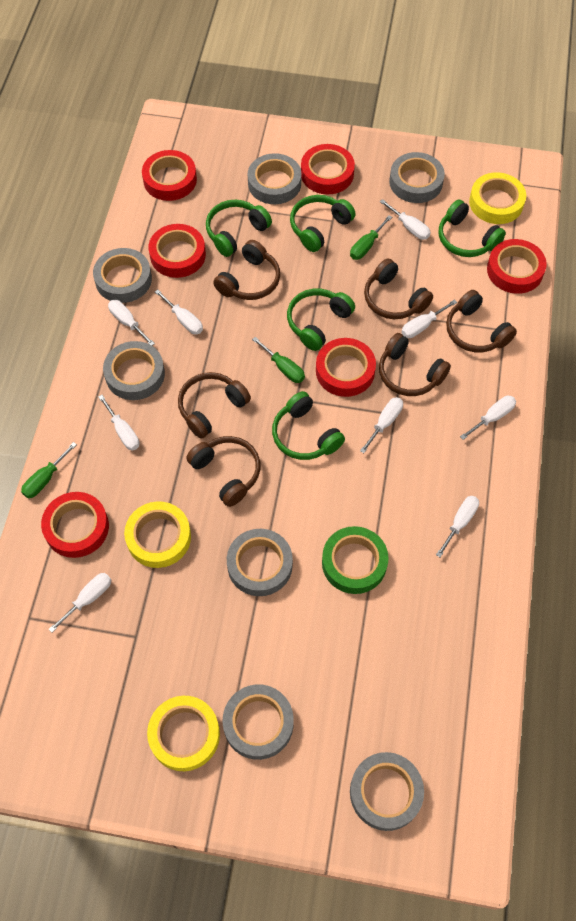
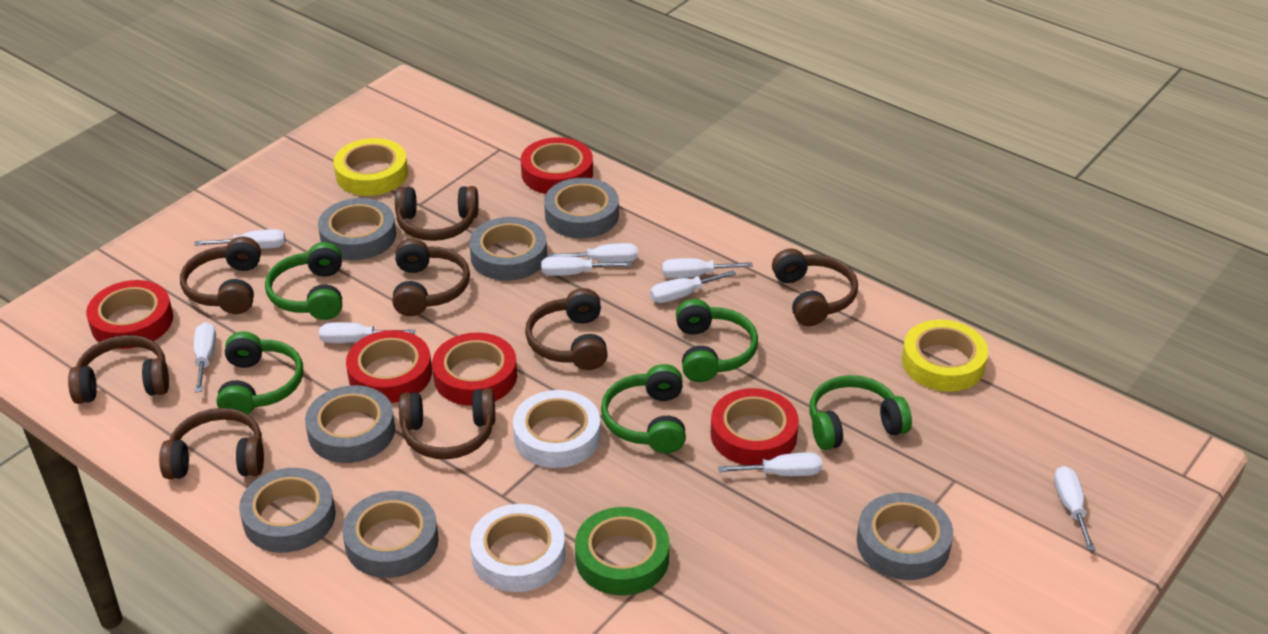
brown headphones: [178,372,251,439] [186,436,261,507] [213,240,280,300] [364,258,433,319] [379,333,451,396] [446,290,517,352] = 6 -> [68,335,169,404] [159,408,264,479] [180,237,261,314] [392,238,470,316] [395,186,479,241] [399,388,495,459] [525,288,608,370] [772,249,858,326] = 8
green screwdriver: [21,442,77,498] [252,337,305,383] [350,215,392,260] = 3 -> none = 0
red tape: [41,492,109,558] [142,150,197,201] [149,224,206,278] [301,144,355,194] [316,338,376,397] [487,239,547,294] = 6 -> [86,280,173,349] [346,330,432,403] [432,333,517,406] [521,137,593,194] [711,388,799,465] = 5
white tape: none = 0 -> [470,504,565,592] [513,390,601,468] = 2
yellow tape: [124,501,191,568] [147,696,220,771] [469,172,526,224] = 3 -> [334,138,408,196] [902,320,988,392] = 2

